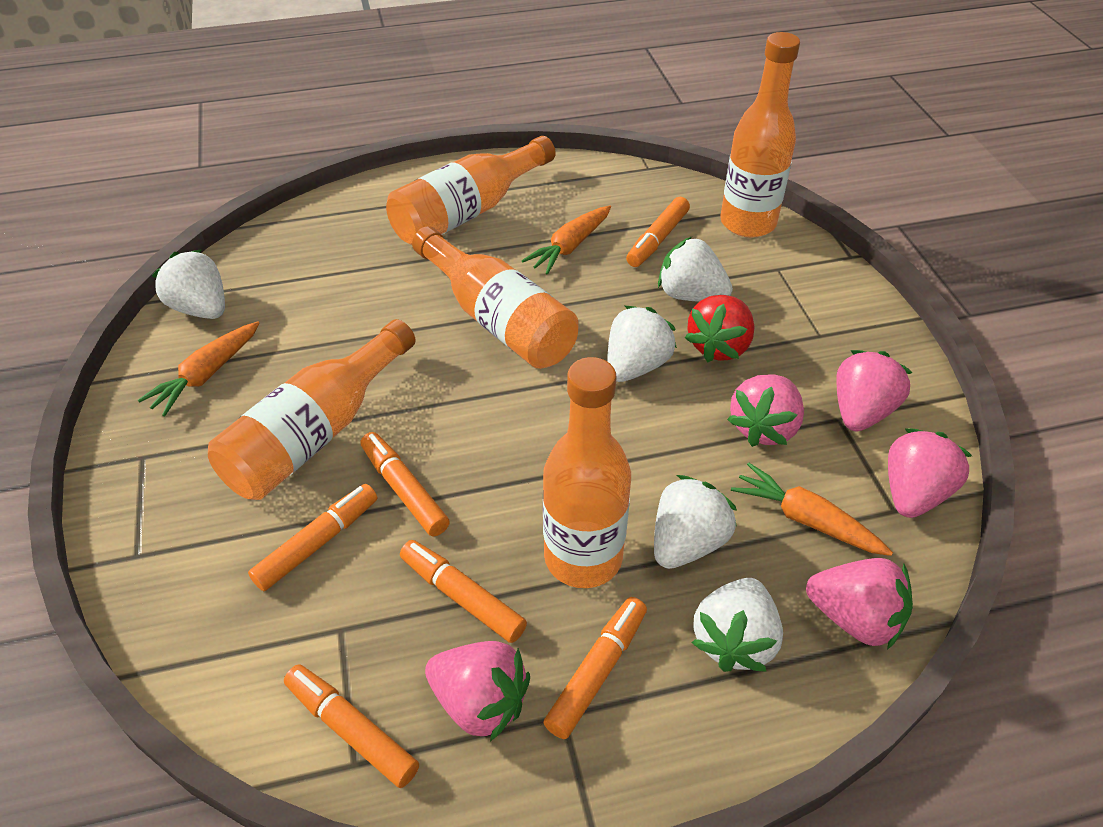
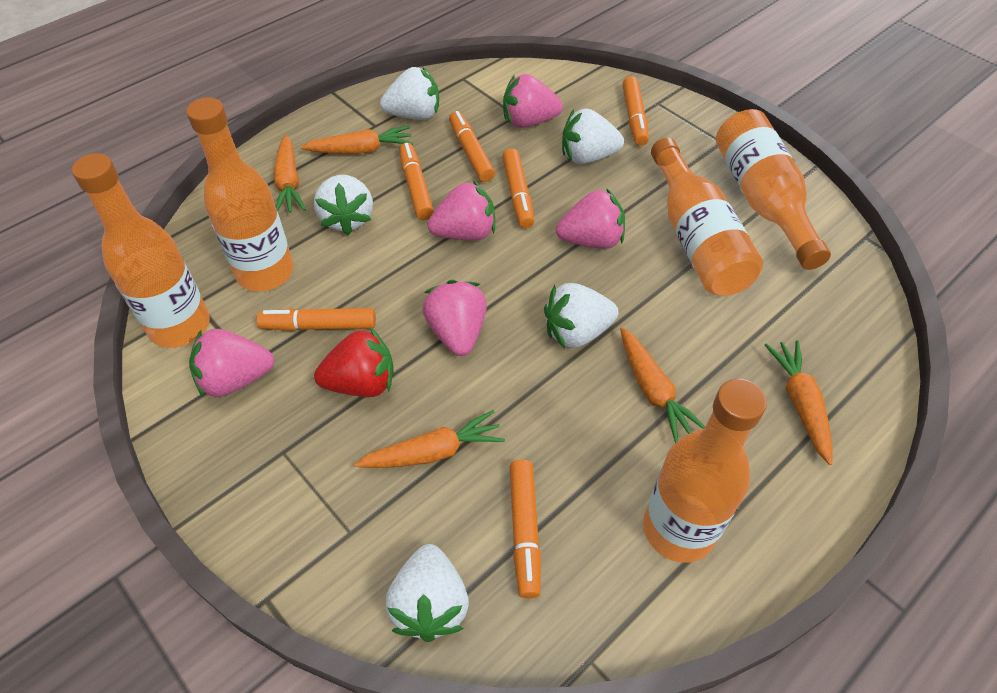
orange carrot: [138,321,260,416] [522,205,611,275] [731,463,893,556] = 3 -> [274,135,306,213] [300,126,413,154] [354,410,505,468] [620,327,705,443] [765,340,833,465] = 5

